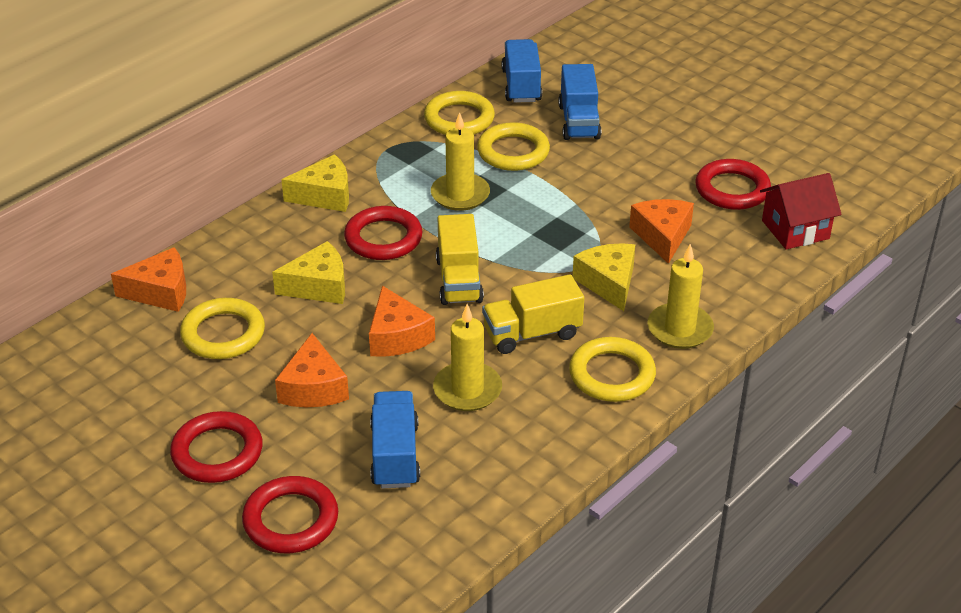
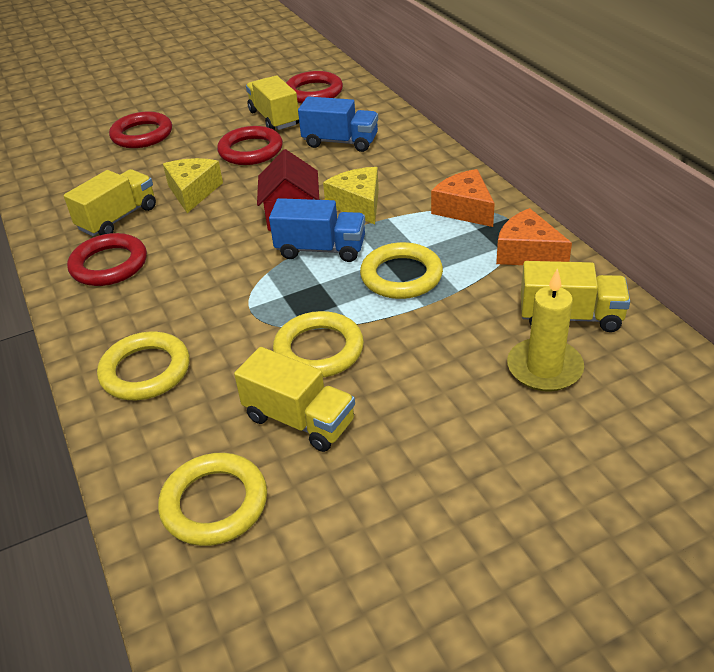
blue truck: [370,391,420,488] [502,39,542,103] [558,64,601,140] = 3 -> [269,198,365,262] [298,96,378,152] = 2
orange cheese: [111,247,186,312] [275,333,349,407] [369,286,435,357] [629,199,694,264] = 4 -> [431,169,495,227] [496,208,572,265] = 2
yellow candle: [431,112,490,211] [433,304,502,411] [647,244,714,349] = 3 -> [507,268,584,391] = 1
yellow cheese: [272,241,345,304] [281,154,349,212] [573,243,635,311] = 3 -> [163,158,223,213] [323,167,379,224] = 2
yellow truck: [436,214,484,305] [482,274,584,354] = 2 -> [64,169,156,236] [234,347,355,452] [246,75,299,130] [521,261,630,332] = 4

